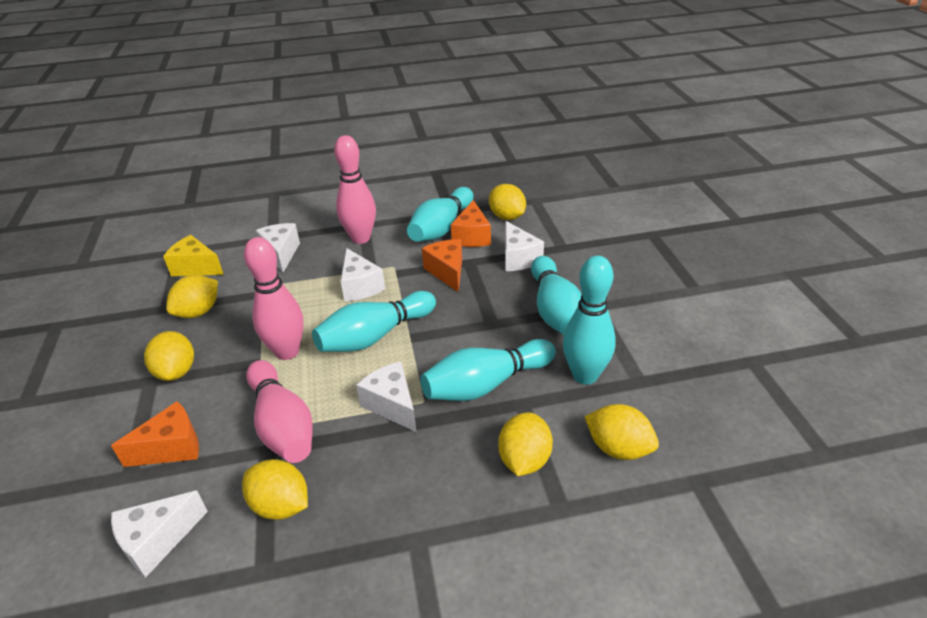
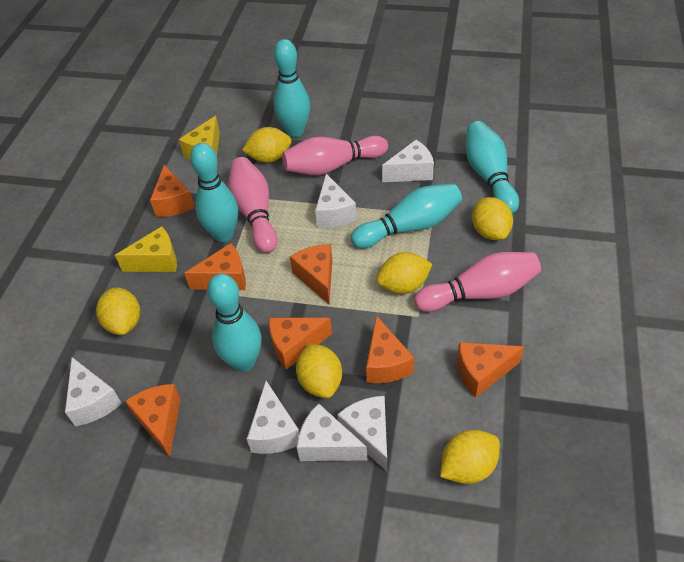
orange cheese: [111,401,199,467] [422,239,462,292] [451,200,491,247] = 3 -> [125,384,181,457] [150,165,195,217] [184,243,246,290] [269,318,332,370] [290,244,332,304] [366,315,414,383] [457,342,524,398] = 7
white cheese: [111,491,208,578] [256,223,300,272] [340,248,385,302] [356,362,417,432] [505,221,544,271] = 5 -> [65,357,122,426] [247,381,299,454] [297,403,367,461] [315,174,357,228] [337,396,387,471] [382,140,434,182] = 6
yellow cheese: [163,235,224,276] = 1 -> [115,226,177,272] [179,116,220,160] = 2

